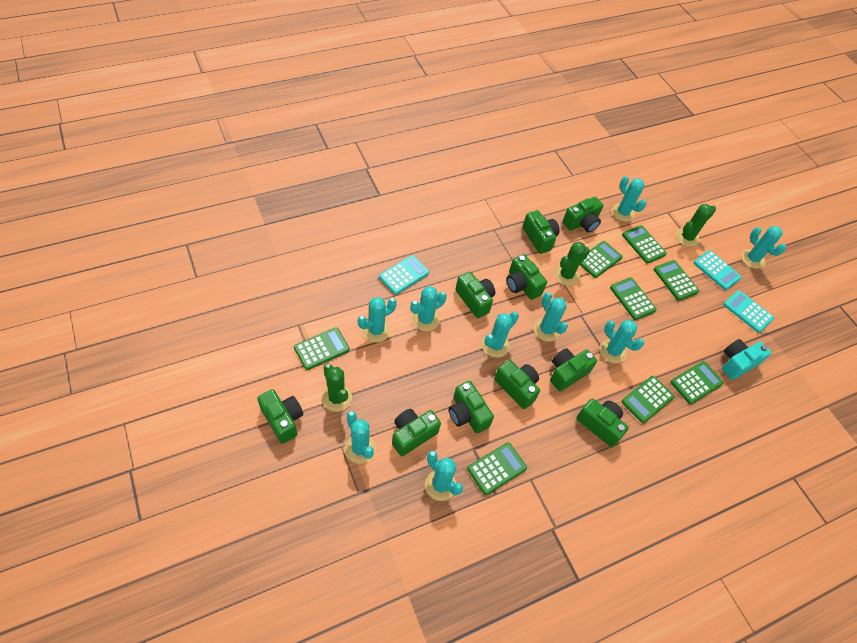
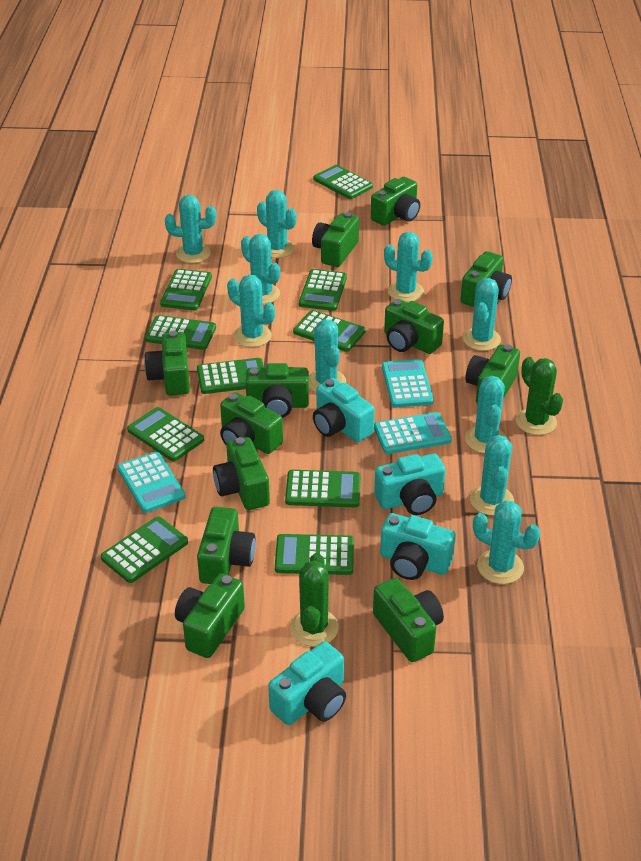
green cactus: [322,364,352,412] [554,242,590,286] [676,204,716,247] = 3 -> [290,553,339,647] [516,357,563,435] = 2
green calculator: [294,327,350,370] [467,442,527,495] [580,241,623,278] [610,277,657,320] [622,225,667,264] [622,376,674,423] [654,260,699,301] [671,361,724,404] = 8 -> [101,517,188,583] [127,407,204,461] [145,315,216,350] [160,269,212,310] [197,358,264,394] [275,534,354,575] [285,470,361,507] [293,310,366,352] [299,269,347,311] [313,165,373,199] = 10
green camera: [257,389,303,444] [392,409,441,456] [449,381,494,434] [455,272,495,318] [494,360,540,409] [506,254,547,300] [522,210,560,254] [550,348,597,392] [562,197,603,233] [576,398,629,447] = 10 -> [144,331,190,396] [175,573,245,658] [197,507,256,584] [213,437,270,510] [220,392,283,454] [246,363,309,418] [312,212,359,267] [371,177,420,226] [373,578,444,662] [384,299,444,354] [461,251,512,307] [465,344,520,404] = 12
turquoise cactus: [344,411,376,464] [358,297,397,343] [410,286,447,331] [425,451,463,501] [482,312,519,358] [533,292,568,342] [600,320,644,363] [612,176,646,222] [741,226,786,269] = 9 -> [165,195,216,263] [227,275,275,347] [241,234,280,304] [257,190,297,258] [309,319,346,392] [384,232,433,302] [463,278,501,351] [465,376,506,453] [470,435,514,516] [473,501,540,584] = 10
turquoise camera: [722,339,771,380] = 1 -> [268,641,346,725] [313,378,375,442] [374,453,446,515] [380,513,456,580] = 4

